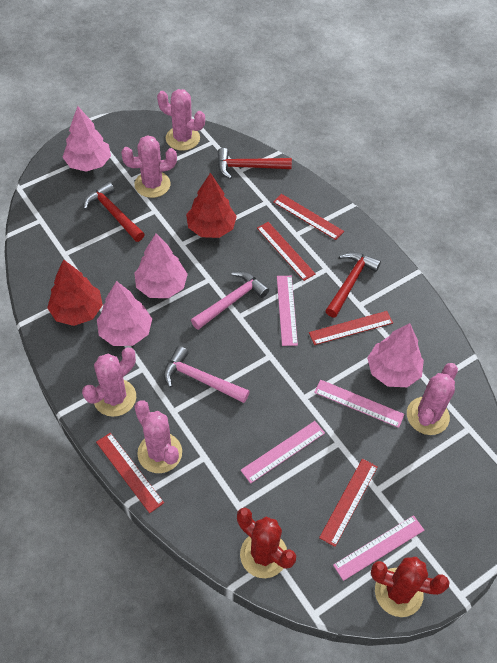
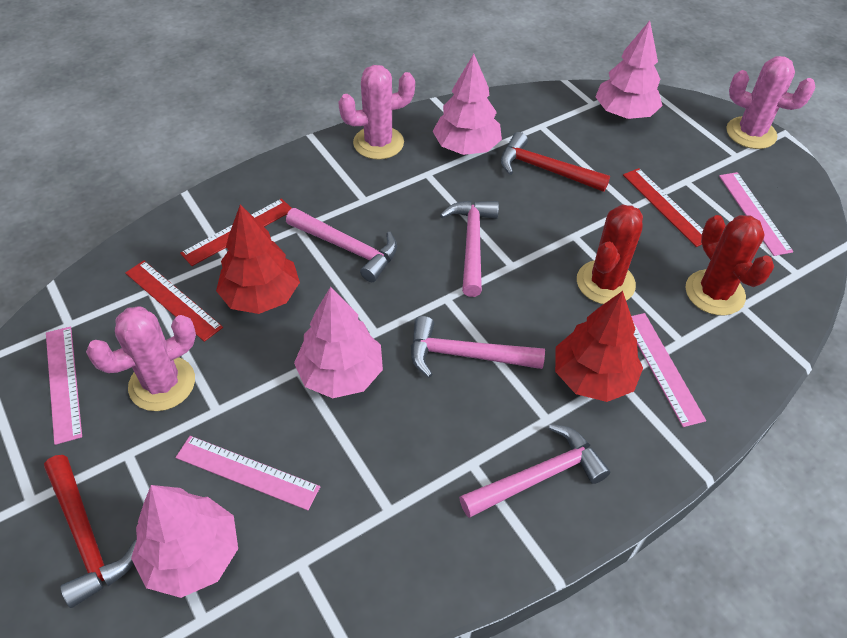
pink cactus: [82,347,136,417] [121,136,177,198] [134,400,182,473] [157,89,205,151] [407,363,458,435] = 5 -> [86,306,196,411] [338,65,415,160] [726,56,816,149] = 3
pink hammer: [164,346,250,403] [191,271,269,330] = 2 -> [286,208,397,282] [411,316,545,378] [440,201,499,297] [459,424,610,518] = 4
red hammer: [83,182,145,242] [218,148,292,179] [325,252,381,317] = 3 -> [44,455,137,608] [501,132,610,192] = 2
red ruler: [96,433,164,513] [257,222,316,281] [273,194,344,240] [309,311,393,345] [319,459,378,547] = 5 -> [125,260,223,342] [180,198,292,266] [623,168,703,247] = 3

